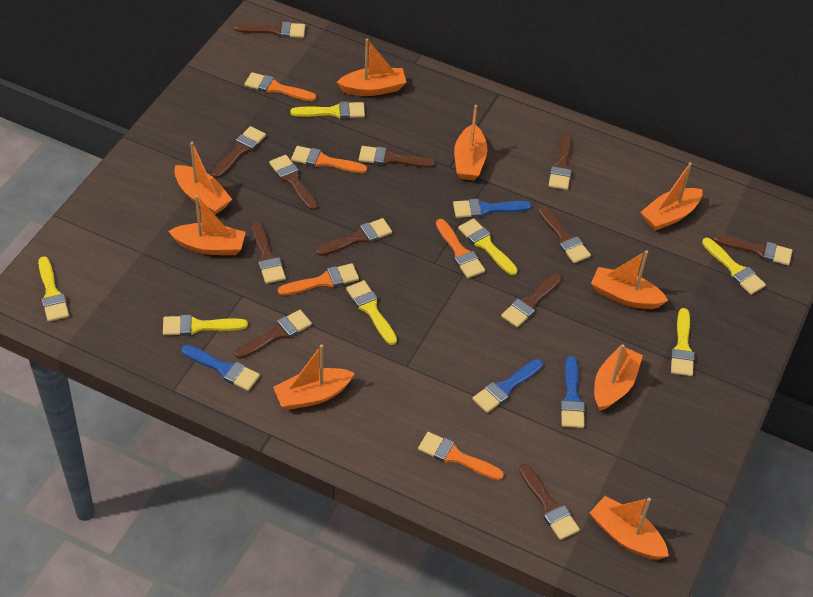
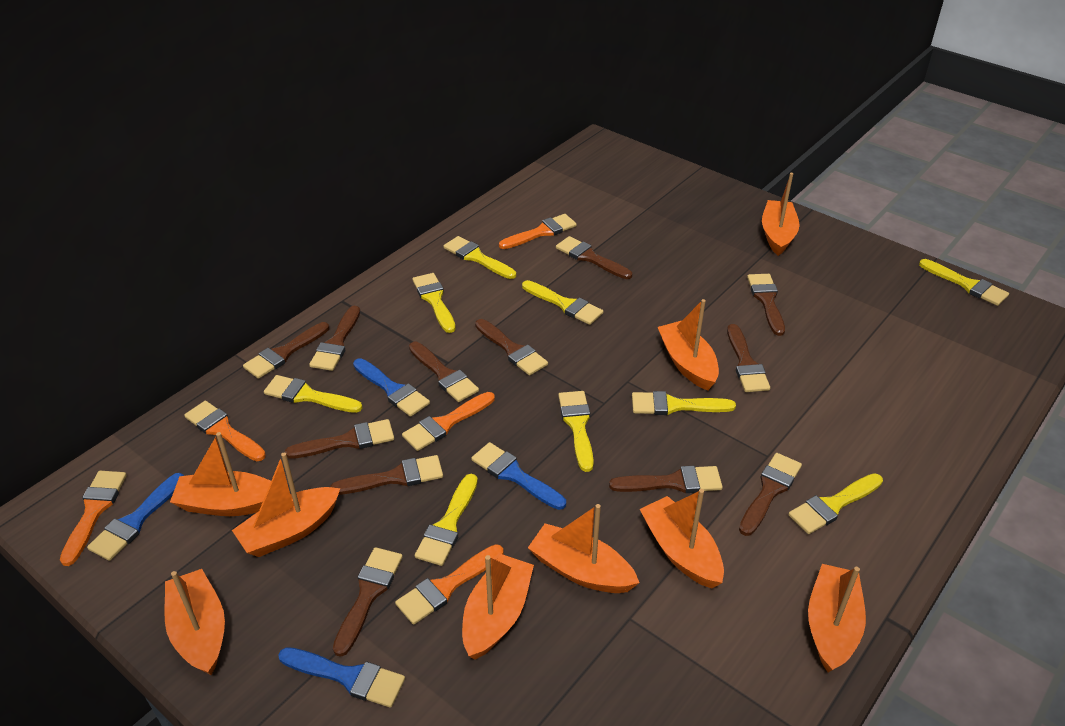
yellow brush: [38,256,69,322] [163,315,248,336] [290,101,365,119] [346,280,397,345] [458,218,518,275] [671,308,695,376] [702,238,766,295] = 7 -> [264,375,362,413] [412,273,456,333] [415,474,478,566] [443,236,516,279] [522,280,603,325] [558,391,594,472] [632,391,736,415] [788,473,883,534] [919,259,1009,306] = 9

